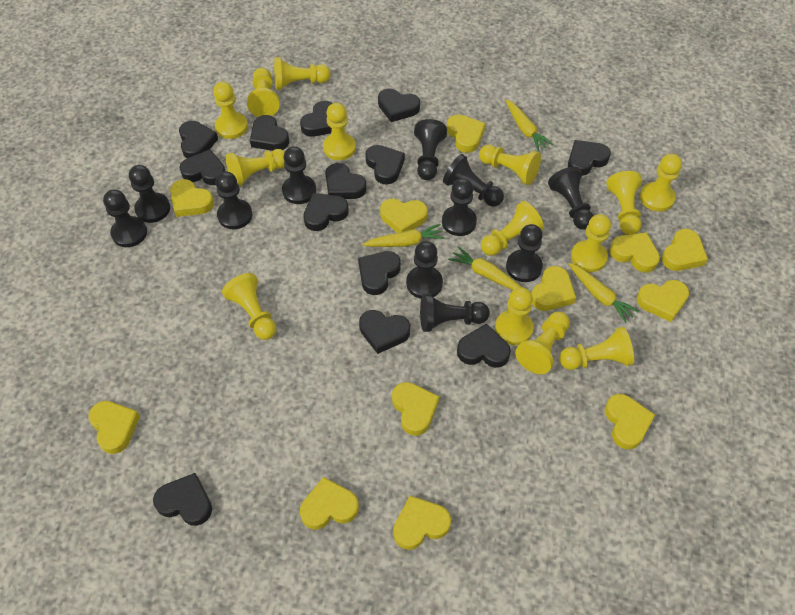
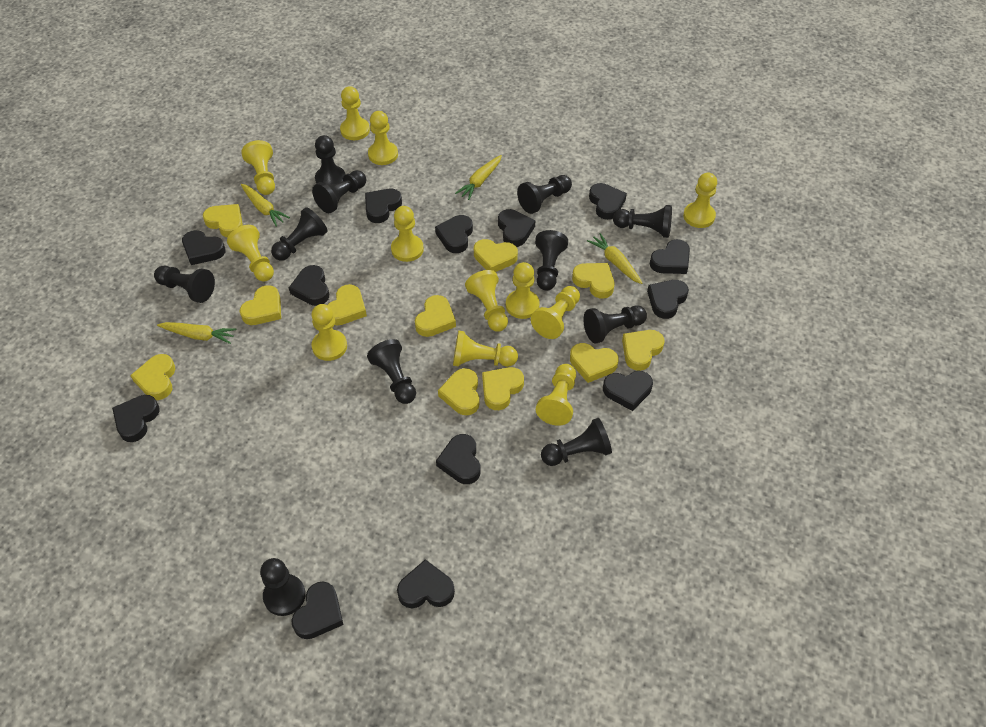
yellow heart: [88,401,140,454] [170,179,214,217] [300,477,359,530] [380,199,428,233] [392,382,439,436] [393,496,451,550] [447,114,485,153] [532,266,576,311] [605,394,655,449] [610,232,660,273] [636,280,689,322] [662,229,708,271] = 12 -> [130,354,175,400] [203,204,243,237] [240,285,281,325] [328,284,367,325] [415,295,456,337] [438,368,479,415] [474,239,518,272] [482,367,524,410] [570,343,619,383] [572,263,615,299] [622,330,664,371] = 11
yellow pawn: [213,81,248,139] [222,273,277,340] [226,149,285,187] [247,68,280,117] [274,57,331,90] [323,103,356,160] [479,145,541,185] [481,201,544,256] [495,287,534,345] [515,312,570,374] [559,327,634,370] [571,214,611,272] [606,171,642,235] [640,154,682,211] = 14 -> [227,225,274,282] [241,140,275,195] [311,304,347,361] [340,86,370,140] [368,111,398,165] [391,206,424,262] [453,330,518,367] [465,270,508,332] [506,262,540,319] [531,286,580,339] [536,364,576,426] [683,173,717,228] = 12

